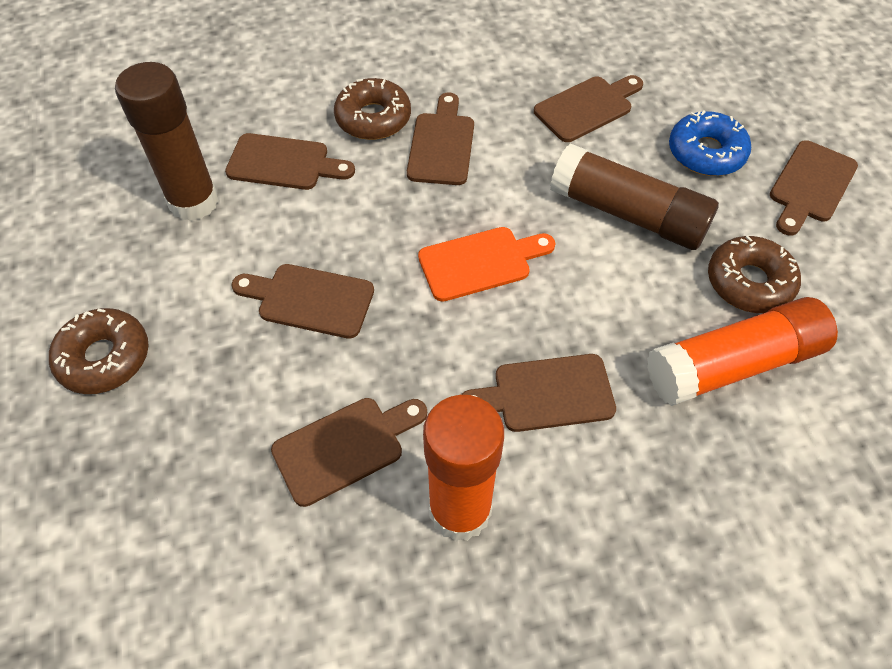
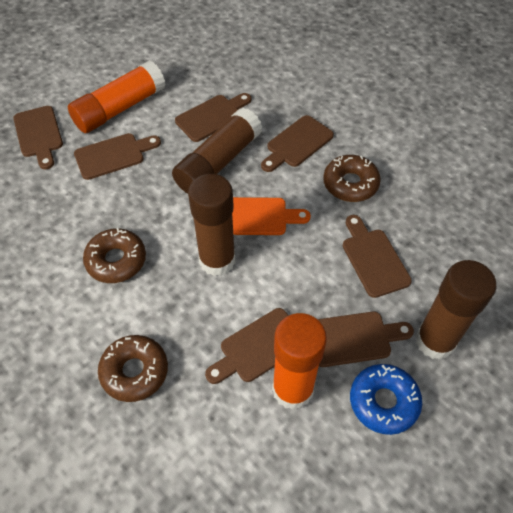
brown glue stick: [115,62,219,221] [550,143,719,250] = 2 -> [172,108,262,194] [188,174,235,276] [416,260,496,360] = 3

